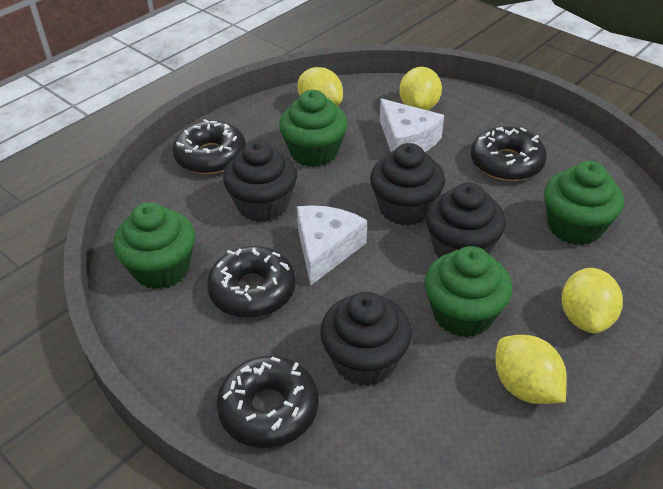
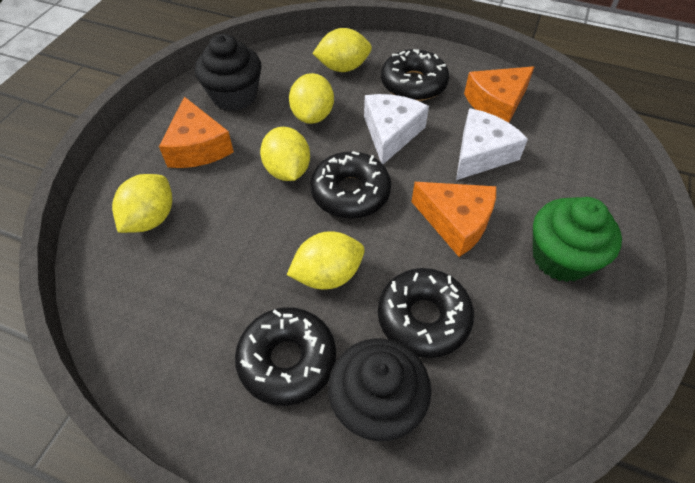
black cupcake: [223,140,297,222] [320,292,412,386] [370,143,445,226] [426,182,506,258] = 4 -> [195,34,262,111] [328,338,431,441] = 2
green cupcake: [113,202,195,289] [279,90,348,167] [425,246,512,337] [544,161,624,245] = 4 -> [533,197,622,282] = 1
orange cheese: none = 0 -> [159,97,234,168] [411,182,496,257] [464,66,534,123] = 3
yellow lemon: [297,67,343,106] [399,67,442,110] [495,335,567,404] [561,268,623,333] = 4 -> [112,174,172,233] [260,127,310,181] [287,231,365,289] [289,73,334,124] [312,28,372,72] = 5

